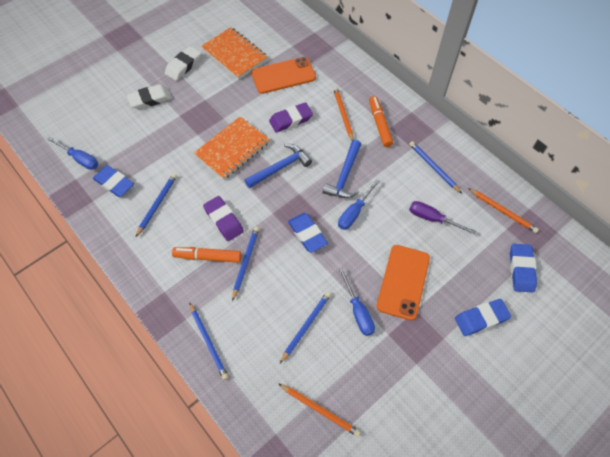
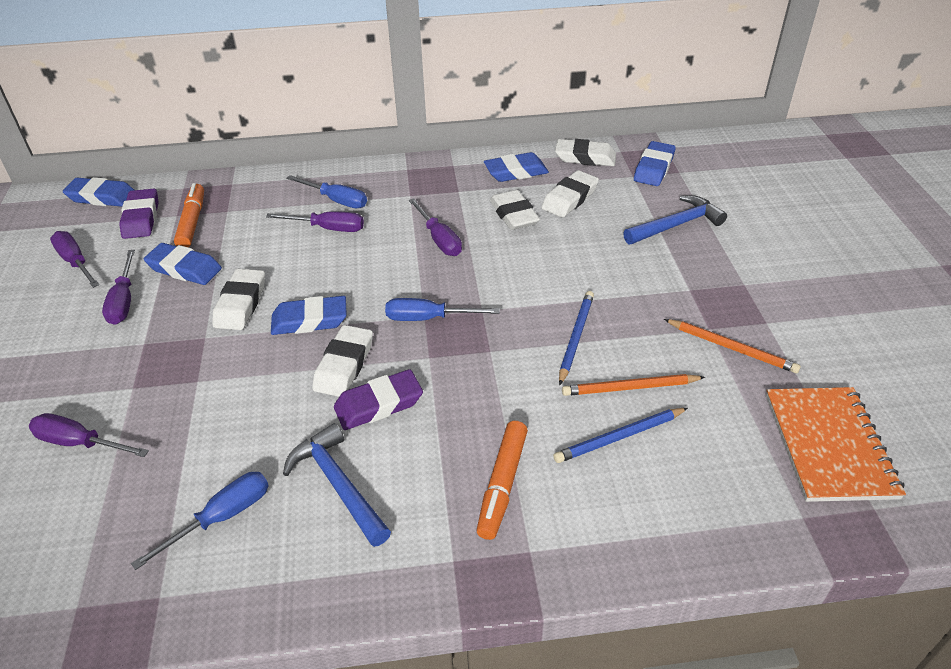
blue eraser: [93,165,134,197] [288,213,328,253] [455,299,511,336] [510,244,537,293] = 4 -> [63,177,134,207] [144,243,222,285] [271,296,347,335] [484,152,549,182] [634,141,676,186] = 5
blue pencil: [136,173,177,237] [189,302,229,380] [232,227,259,301] [280,292,331,363] [409,141,462,193] = 5 -> [553,408,688,463] [559,291,594,385] = 2
orange notebook: [194,116,270,180] [201,27,268,79] = 2 -> [766,387,906,502] = 1
orange pencil: [278,383,361,437] [333,87,354,141] [468,188,539,233] = 3 -> [562,374,705,396] [664,319,801,373] = 2
orange phone: [251,57,316,94] [377,245,430,321] = 2 -> none = 0
purple screwdriver: [409,201,476,235] = 1 -> [29,413,149,457] [50,231,100,288] [102,250,135,325] [266,211,364,232] [409,198,462,256] = 5
white eraser: [127,84,172,109] [165,46,201,81] = 2 -> [212,269,265,330] [312,325,373,397] [490,190,540,230] [541,170,599,218] [555,139,616,166] = 5

